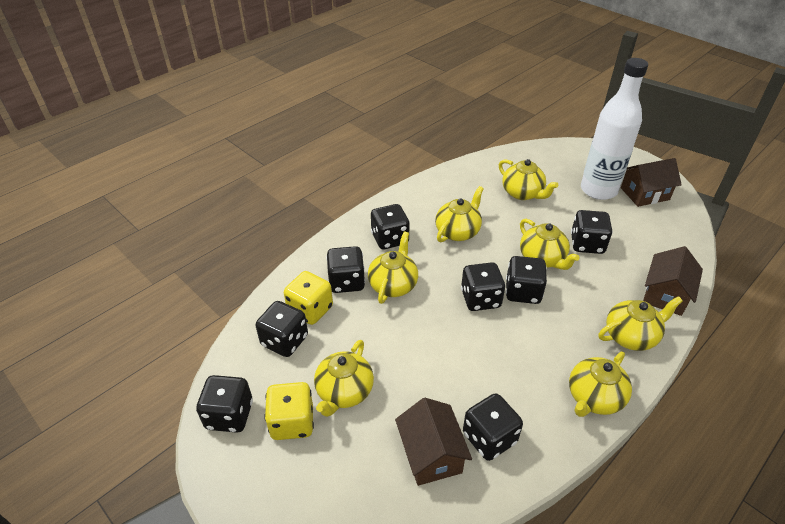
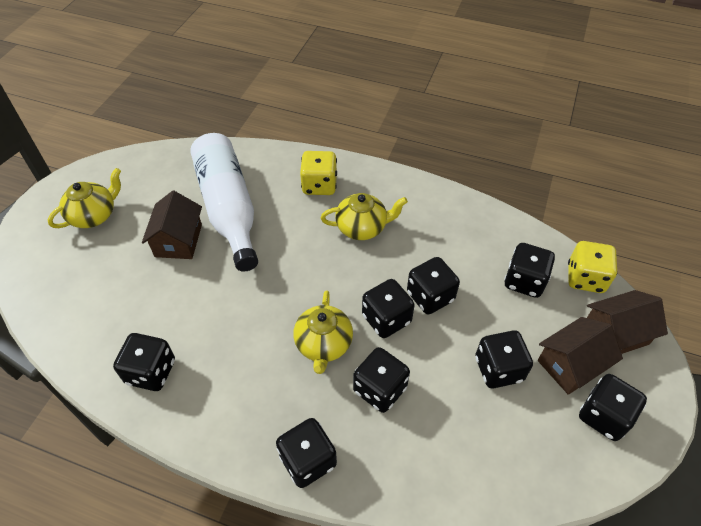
yellow teapot: [314,340,374,417] [368,232,418,304] [435,186,484,242] [499,159,559,200] [520,219,580,270] [569,352,632,417] [599,296,683,351] = 7 -> [48,168,121,228] [294,290,353,374] [321,193,408,240] = 3

